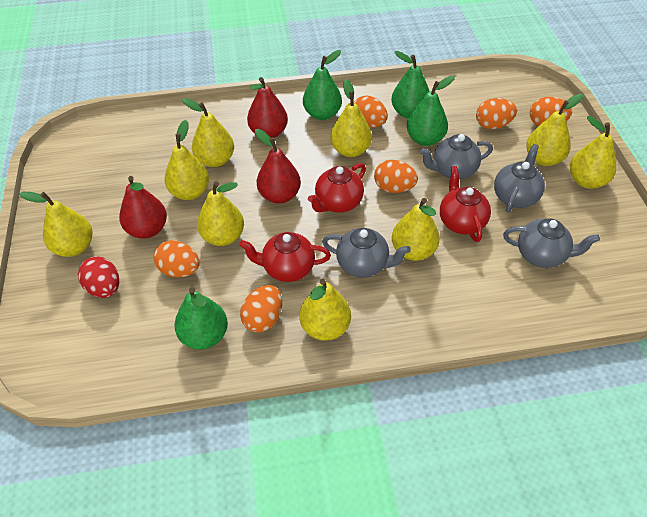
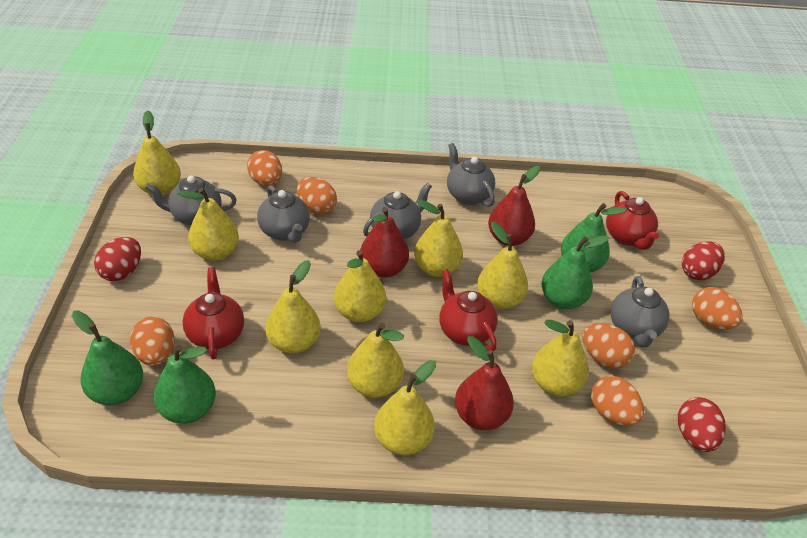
grey teapot: [322,228,411,278] [420,134,493,179] [494,144,545,213] [503,218,600,268] = 4 -> [145,175,237,225] [257,185,310,243] [363,183,432,240] [447,143,495,207] [611,276,670,348] = 5
red egg: [78,256,119,298] = 1 -> [94,237,141,281] [678,397,726,452] [682,241,725,280] = 3

